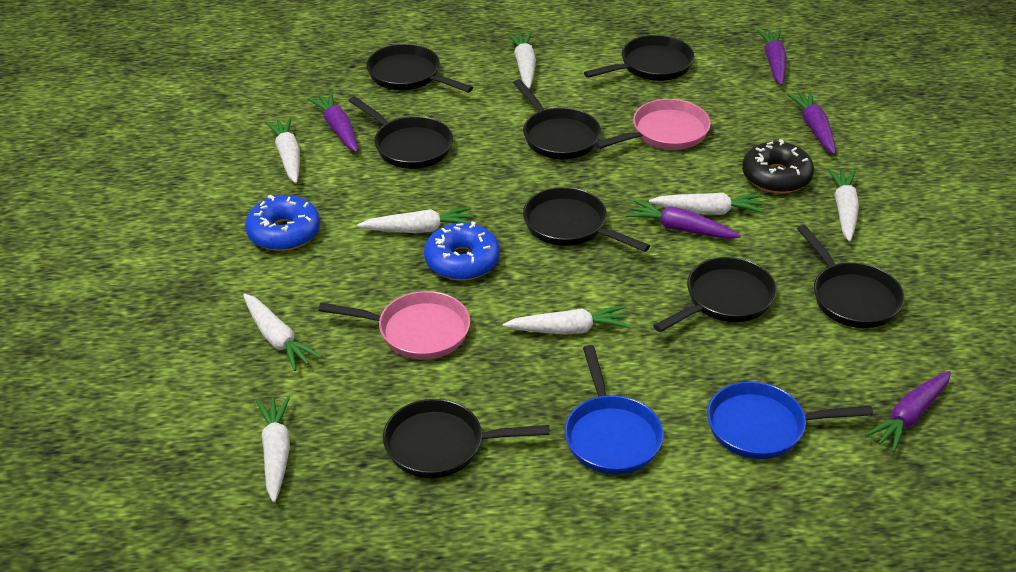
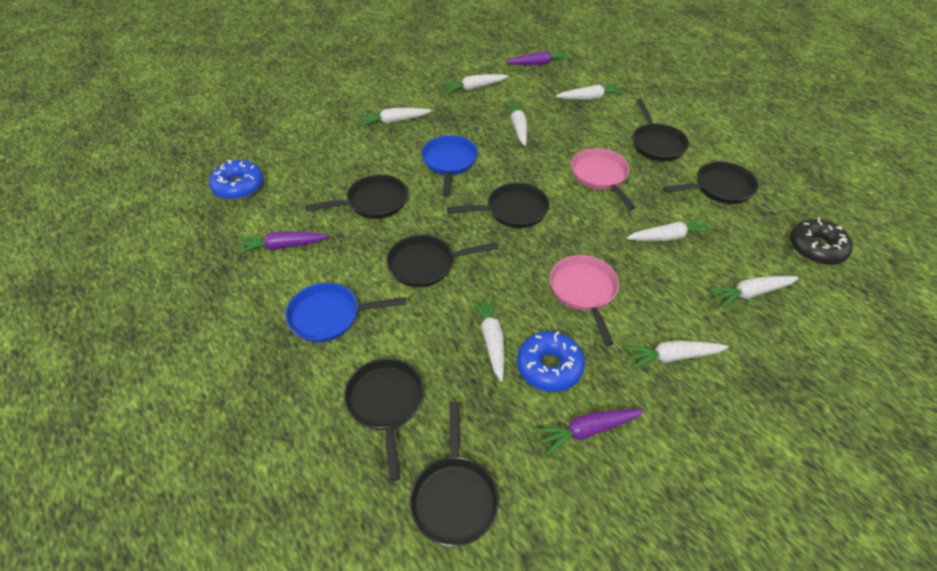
black pan: [349,96,453,169] [366,44,473,92] [383,399,550,478] [513,79,601,159] [523,187,650,252] [584,35,694,81] [654,257,777,332] [797,225,904,328] = 8 -> [305,174,408,219] [344,358,424,481] [387,235,498,287] [409,401,499,547] [447,183,549,228] [633,99,689,161] [663,161,758,204] = 7
purple carrot: [307,92,358,152] [625,199,741,239] [757,29,787,86] [787,91,836,154] [865,371,951,452] = 5 -> [237,231,329,254] [506,50,571,65] [535,409,644,455] = 3

